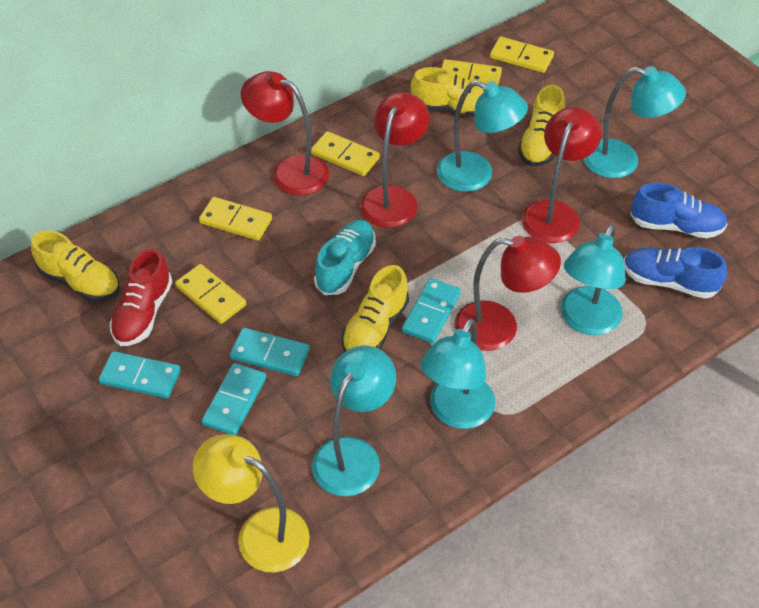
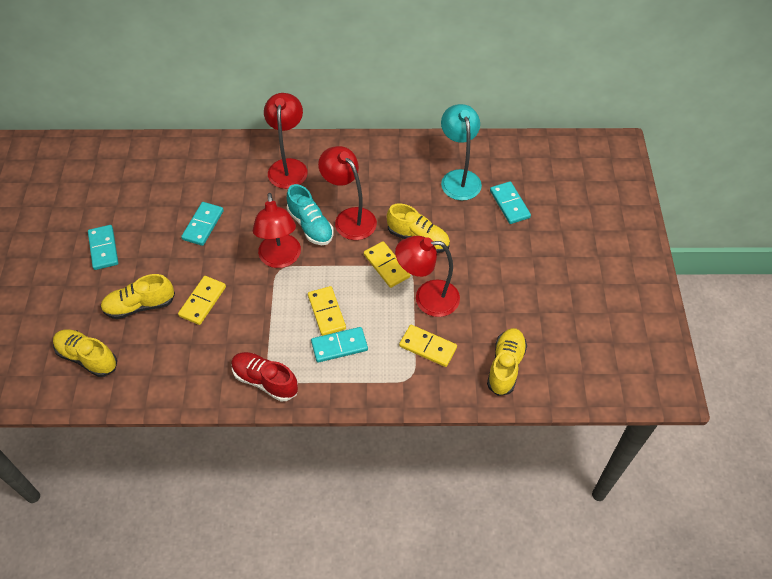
blue shoe: [623,247,727,299] [630,182,727,238] = 2 -> none = 0
turquoise lamp: [312,345,396,496] [420,318,495,429] [437,80,528,192] [561,224,626,335] [584,66,686,178] = 5 -> [441,104,482,201] = 1
yellow domino: [175,264,246,324] [199,197,272,241] [311,131,380,176] [441,59,502,86] [490,37,554,73] = 5 -> [178,276,226,325] [308,286,346,336] [364,241,410,288] [399,325,457,367] = 4
yellow lamp: [193,434,310,572] = 1 -> none = 0

